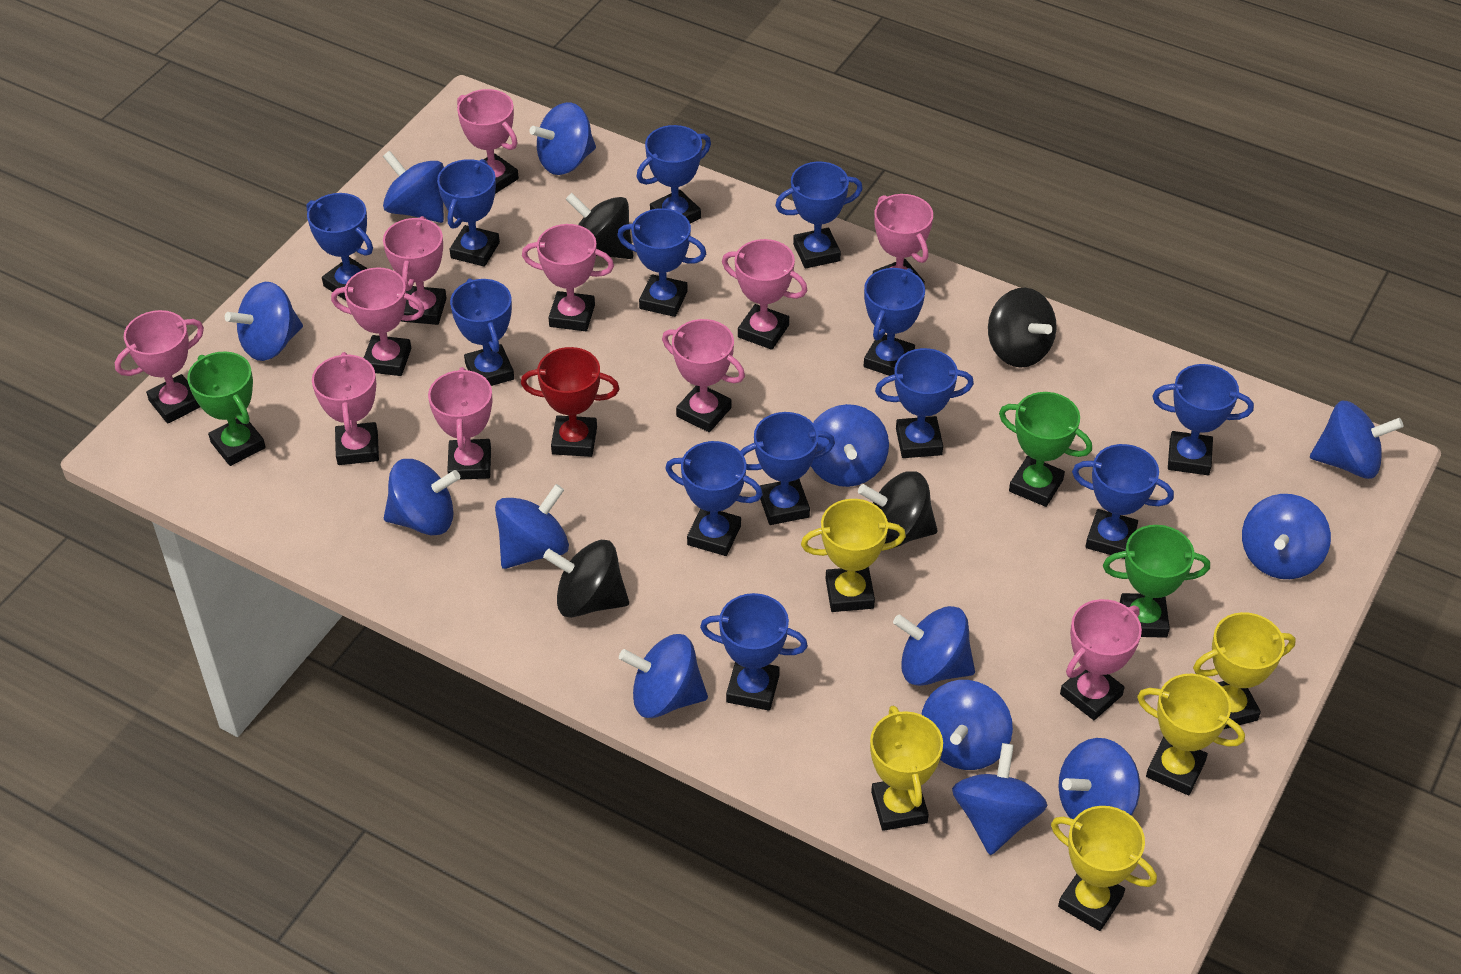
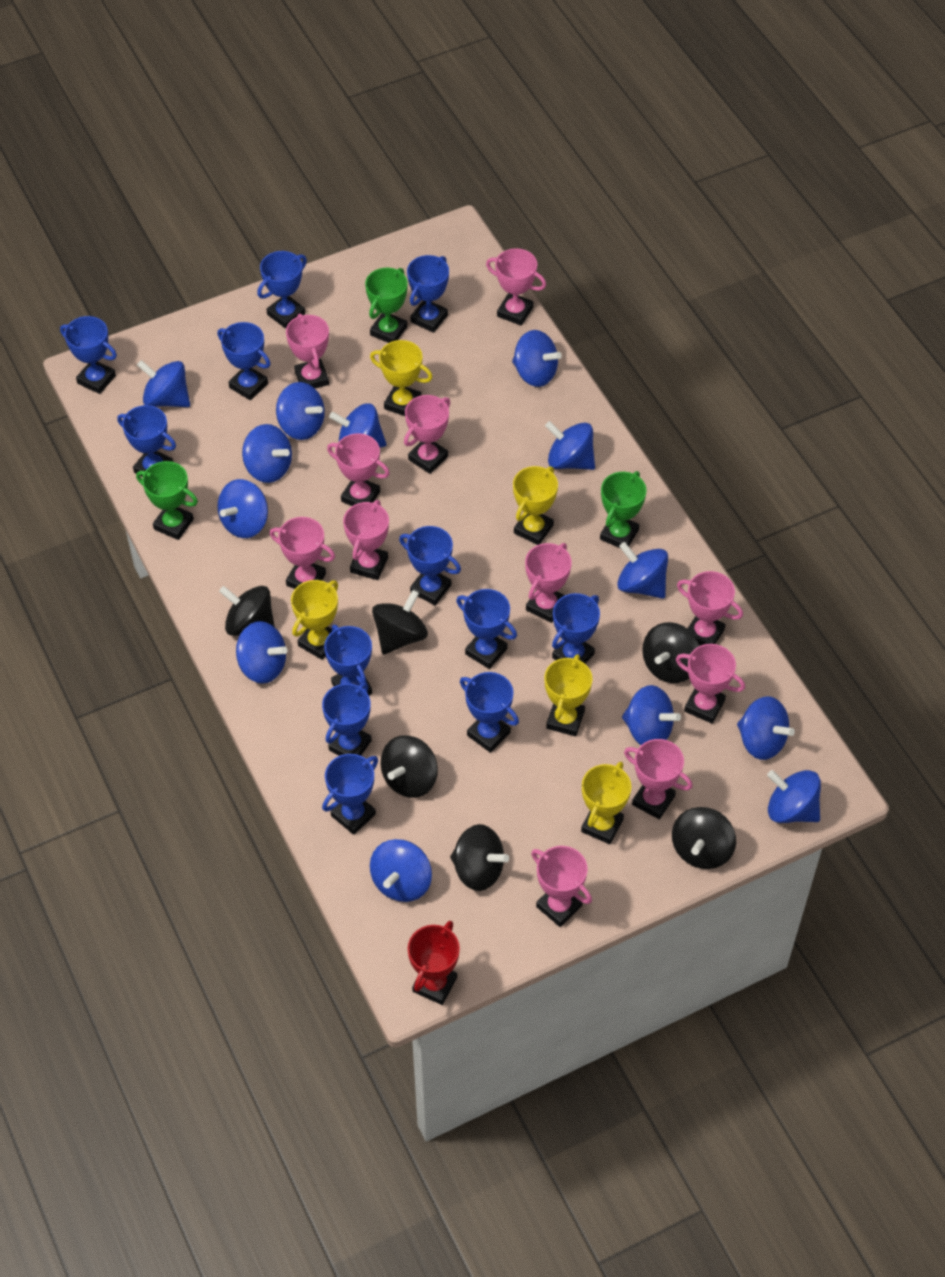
black spinning top: [543,540,629,618] [566,193,633,259] [858,471,938,548] [988,288,1056,368] = 4 -> [219,586,275,636] [372,590,428,655] [381,735,438,798] [450,824,509,891] [642,622,699,683] [672,807,736,869] = 6
blue trophy: [307,193,373,300] [437,159,500,267] [450,278,514,386] [617,208,706,317] [637,125,711,223] [665,441,763,556] [700,593,808,711] [740,412,835,525] [775,162,863,269] [864,268,925,376] [875,348,974,458] [1072,444,1174,559] [1152,364,1254,475] = 13 -> [60,316,117,394] [117,405,176,477] [217,322,271,400] [257,251,307,329] [322,682,372,756] [322,754,378,835] [324,625,372,695] [399,526,461,605] [407,255,449,333] [456,589,517,669] [460,672,519,753] [552,593,600,664] = 12

